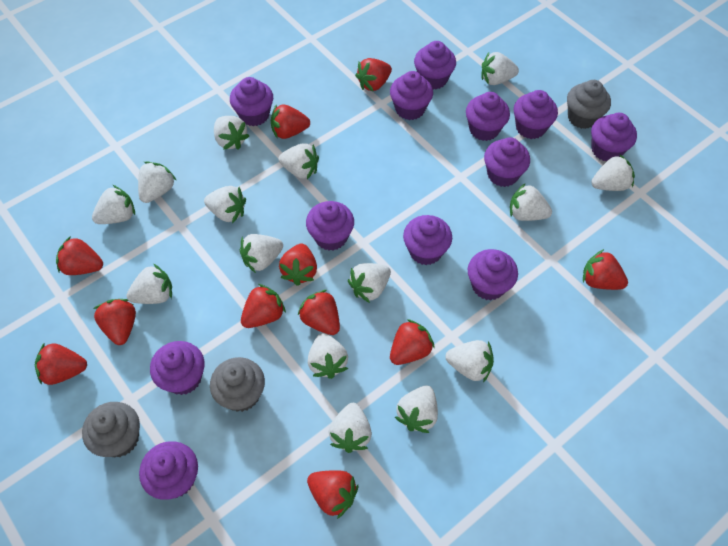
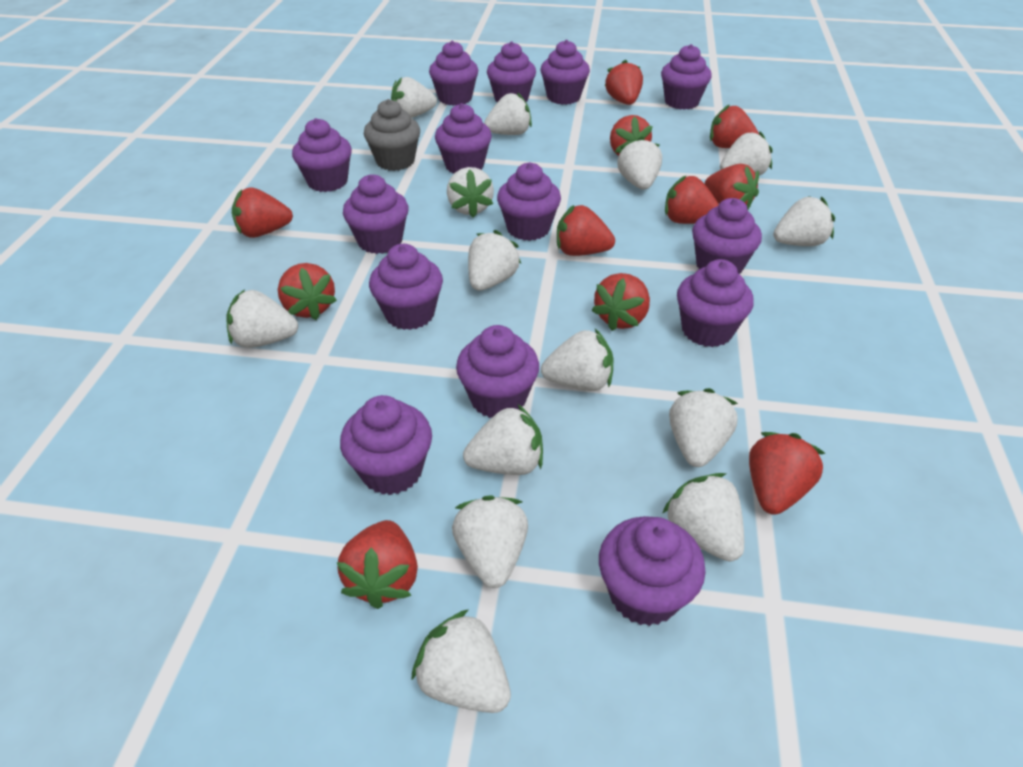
grey cupcake: [82,402,140,457] [210,357,265,412] [567,80,611,129] = 3 -> [364,99,420,171] = 1
purple cupcake: [139,441,198,500] [150,341,205,395] [230,77,273,126] [306,201,354,251] [390,71,433,120] [403,215,452,265] [414,41,456,90] [466,92,510,141] [468,249,518,300] [484,137,530,187] [514,90,558,139] [591,113,637,162] = 12 -> [292,118,352,192] [340,395,432,495] [343,174,408,254] [369,244,443,330] [429,41,478,106] [435,103,492,174] [456,325,539,418] [487,41,536,102] [497,162,561,241] [541,40,590,105] [599,516,706,626] [661,44,712,110] [677,259,754,347] [692,198,762,274] = 14
white strawberry: [92,185,135,224] [126,264,172,304] [138,162,176,203] [204,186,246,223] [214,116,249,150] [240,234,283,273] [278,143,319,179] [308,333,348,379] [328,403,372,453] [348,263,391,303] [395,386,438,433] [445,340,494,383] [481,52,519,85] [510,183,552,221] [591,154,635,191] = 15 -> [226,289,298,348] [391,77,437,118] [411,609,511,713] [447,167,494,218] [452,496,528,588] [463,404,543,475] [468,230,521,291] [484,92,532,135] [541,329,614,391] [617,136,662,190] [662,473,744,562] [669,388,738,467] [720,132,773,176] [773,196,835,246] = 14

